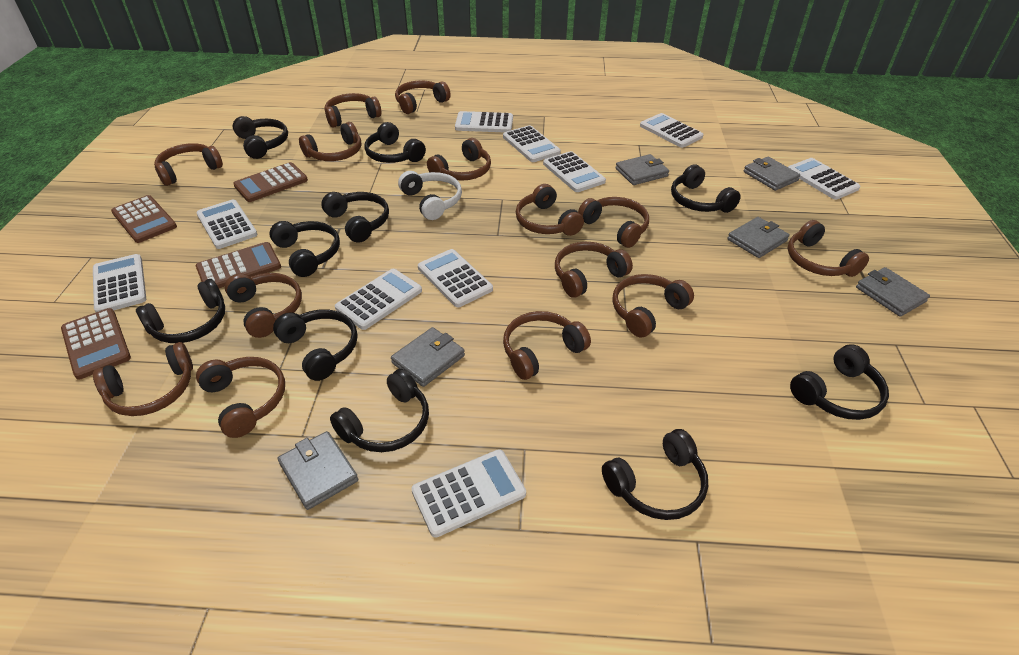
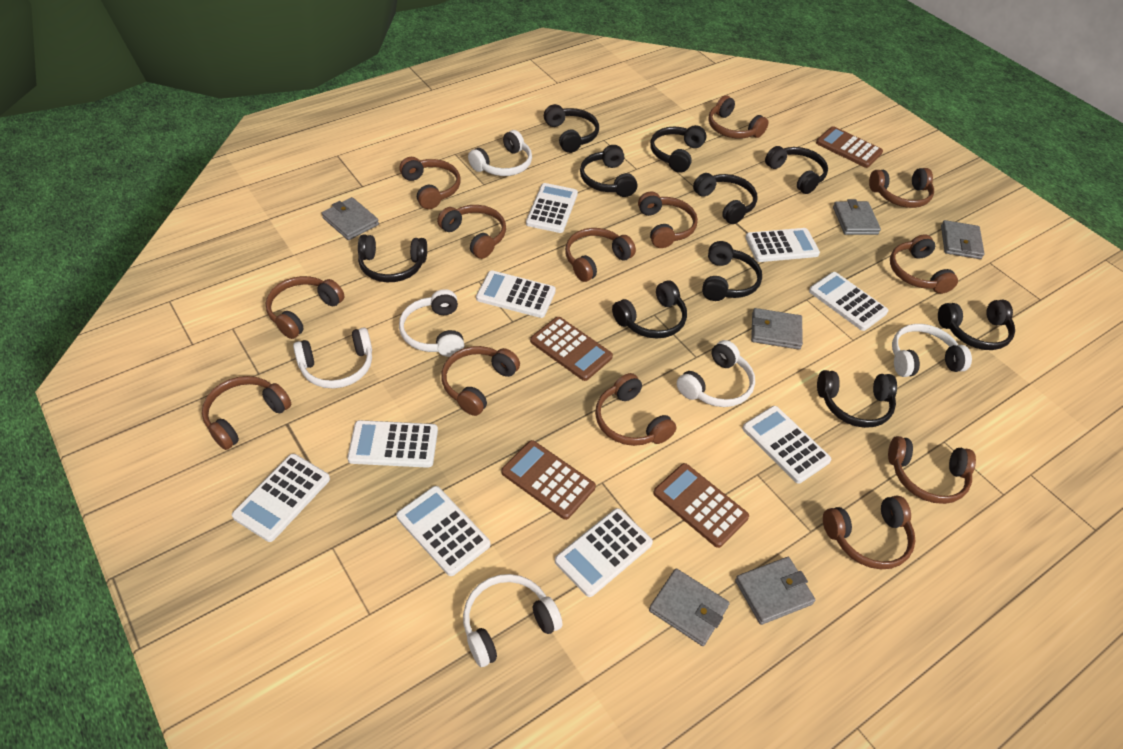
brown headphones: [93,342,193,416] [154,143,223,186] [196,357,285,438] [225,273,302,338] [299,122,361,161] [325,93,381,128] [395,81,450,114] [427,138,491,181] [503,311,591,380] [516,184,584,236] [555,242,633,298] [578,197,649,248] [612,274,694,337] [788,220,869,277] = 14 -> [202,376,291,450] [266,276,344,339] [399,157,460,209] [437,205,506,259] [441,346,520,416] [565,228,636,282] [595,373,677,446] [638,192,698,248] [708,96,769,139] [823,496,916,569] [869,168,934,208] [888,436,976,504] [890,234,958,294] = 13
white calculator: [93,254,146,312] [196,199,257,249] [335,269,422,330] [411,449,526,537] [418,249,493,307] [455,111,513,132] [503,125,561,162] [543,151,606,192] [640,113,704,148] [788,158,860,200] = 10 -> [232,454,330,542] [347,420,438,468] [396,486,490,576] [476,270,556,318] [526,183,578,233] [555,508,653,597] [742,406,831,483] [745,228,820,262] [809,272,888,331] = 9
white headphones: [398,171,462,220] = 1 -> [293,327,372,389] [399,289,464,357] [463,574,562,667] [468,130,532,176] [677,340,755,407] [892,324,972,377] = 6

